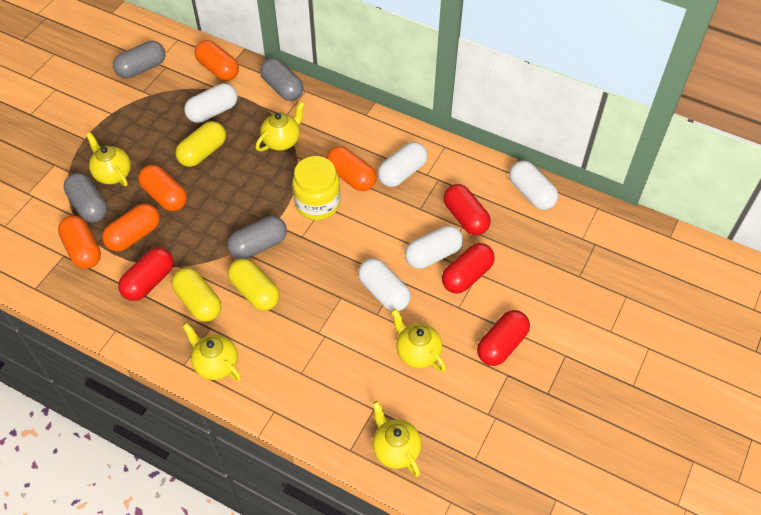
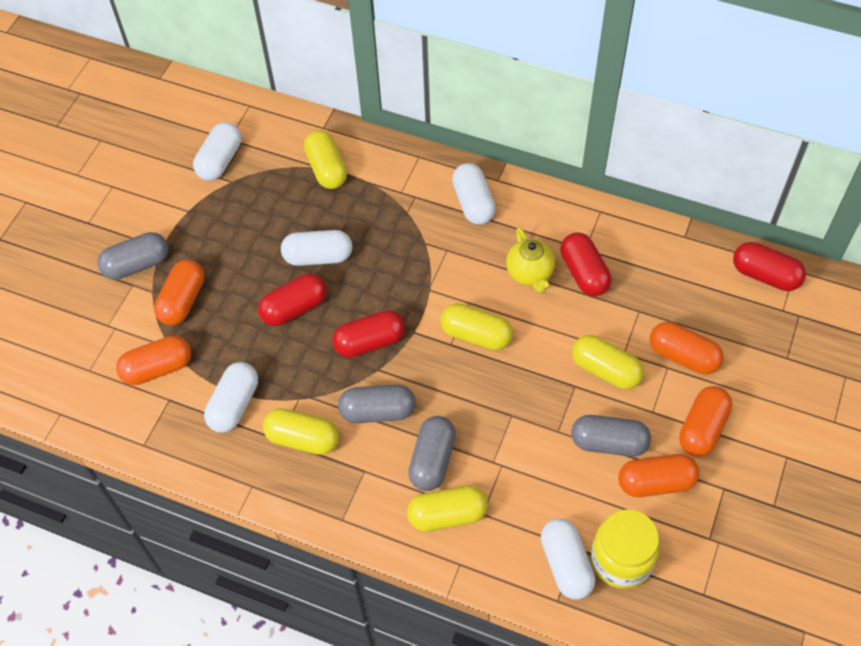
yellow capsule: [172,268,221,322] [175,121,226,167] [228,258,280,311] = 3 -> [263,408,339,455] [304,130,347,189] [407,485,488,532] [440,303,513,350] [572,335,644,390] = 5
yellow teapot: [86,132,131,186] [182,323,241,381] [256,101,305,151] [372,401,421,477] [391,309,446,372] = 5 -> [506,227,555,293] = 1

